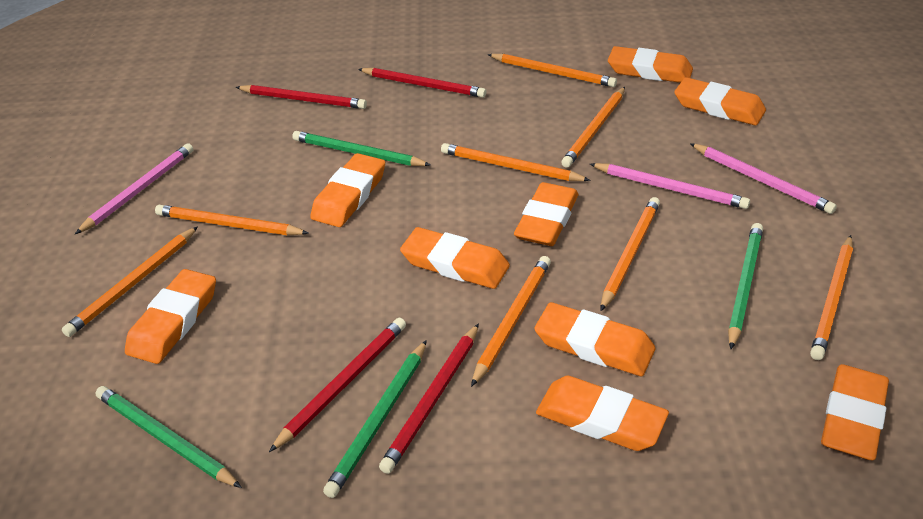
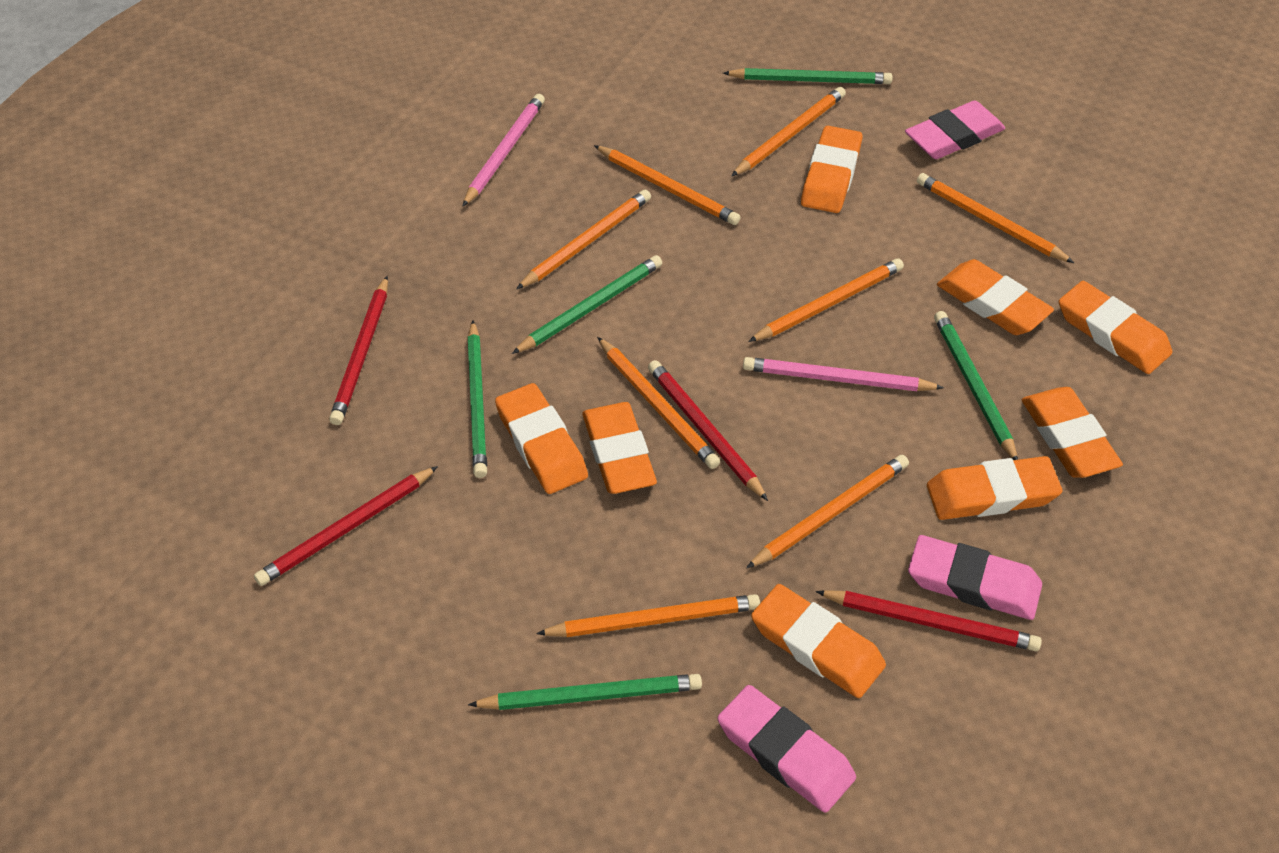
green pencil: [95,386,242,488] [292,131,431,166] [323,340,427,498] [728,223,763,349] = 4 -> [467,320,487,478] [468,674,702,710] [512,255,662,354] [723,68,892,84] [934,311,1018,460] = 5
orange eraser: [125,269,216,364] [310,153,385,227] [400,227,510,289] [514,182,578,246] [534,302,655,376] [536,376,669,451] [608,46,693,83] [674,77,766,125] [821,364,889,460] = 9 -> [495,383,588,494] [582,402,657,494] [751,584,886,698] [801,126,862,213] [927,456,1062,520] [937,259,1054,335] [1022,387,1123,478] [1059,281,1172,374] = 8
pink eraser: none = 0 -> [717,685,856,813] [905,100,1005,159] [908,535,1042,620] = 3
pink pencil: [75,143,193,234] [590,163,750,209] [690,143,837,214] = 3 -> [462,94,545,207] [743,357,944,391] = 2

